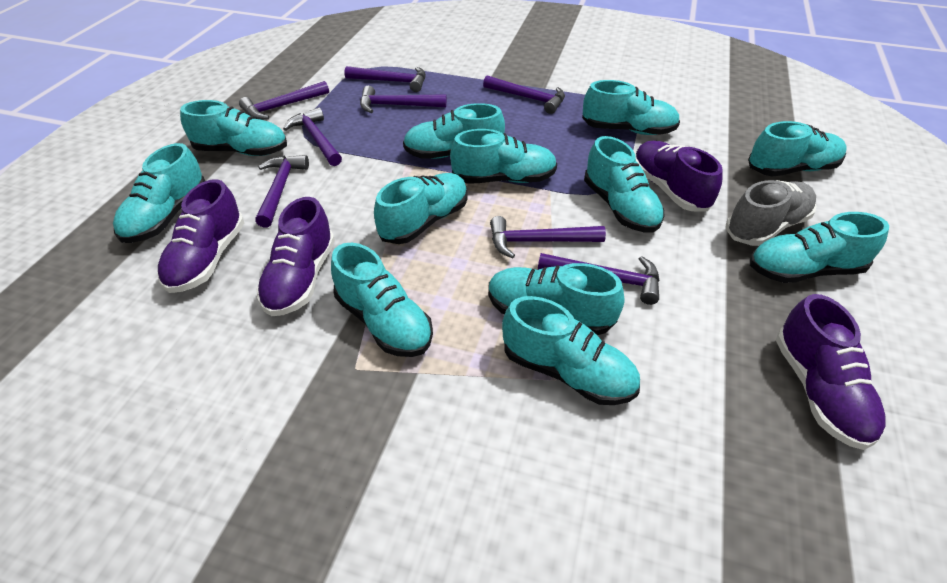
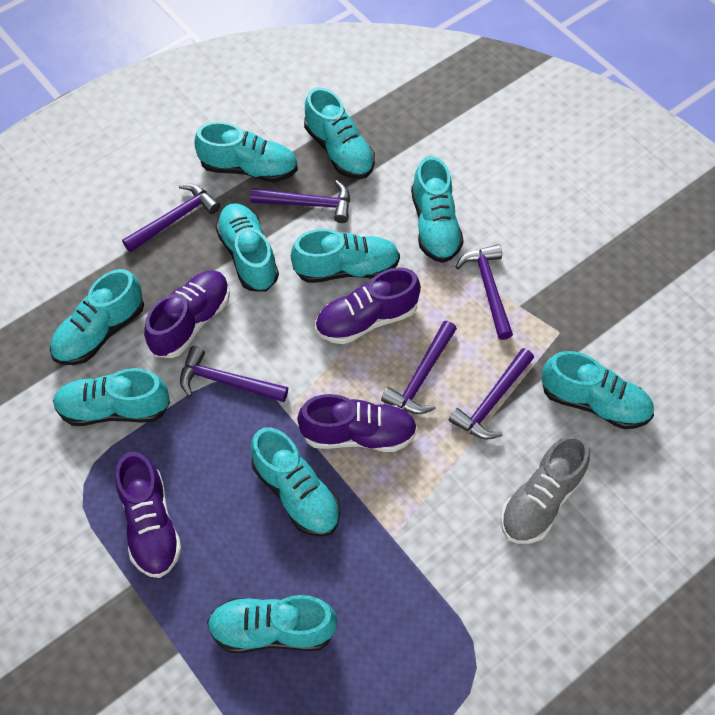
purple hammer: [239,81,329,120] [255,155,309,227] [283,107,342,166] [344,66,426,92] [360,86,447,113] [483,76,565,114] [490,216,606,258] [538,253,660,305] = 8 -> [122,184,220,252] [180,346,288,402] [250,180,350,223] [381,321,457,414] [449,348,534,440] [456,244,513,340] = 6
turquoise shoe: [113,143,205,243] [180,100,287,156] [331,243,433,357] [374,173,468,244] [403,103,505,159] [450,129,557,184] [488,263,624,335] [502,296,640,405] [582,80,680,135] [584,136,665,233] [748,121,847,177] [750,212,889,283] = 12 -> [50,269,144,365] [53,368,170,426] [195,122,298,182] [207,595,337,653] [216,203,279,292] [251,427,340,537] [291,229,400,283] [304,87,375,179] [411,156,463,263] [542,351,654,429] = 10

